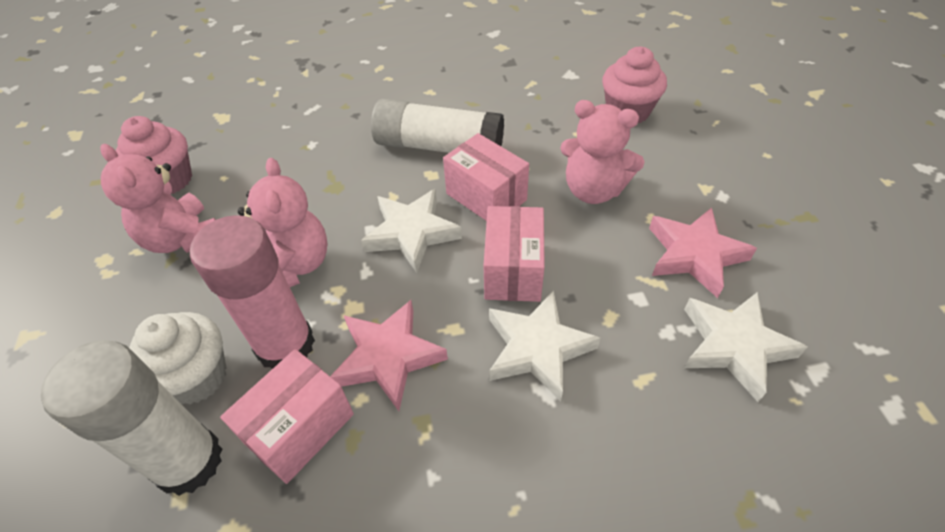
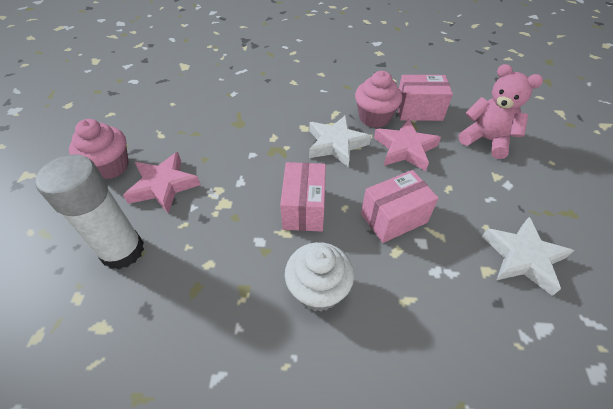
pink glue stick: [190,215,315,369] = 1 -> none = 0
pink teddy bear: [100,144,216,253] [238,158,328,287] [560,100,645,204] = 3 -> [458,64,543,159] = 1
white glue stick: [41,340,222,496] [371,98,504,153] = 2 -> [35,154,144,269] = 1
white star: [361,189,462,273] [489,290,600,401] [684,292,807,402] = 3 -> [309,115,371,167] [482,217,574,296] = 2

